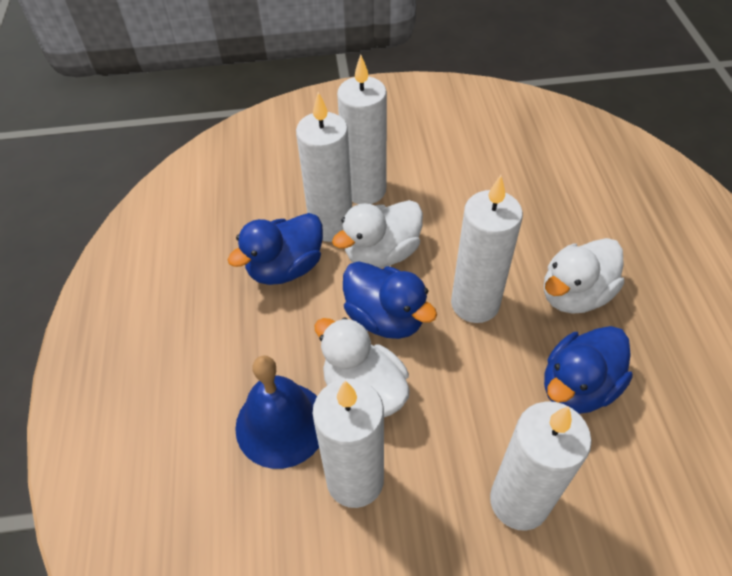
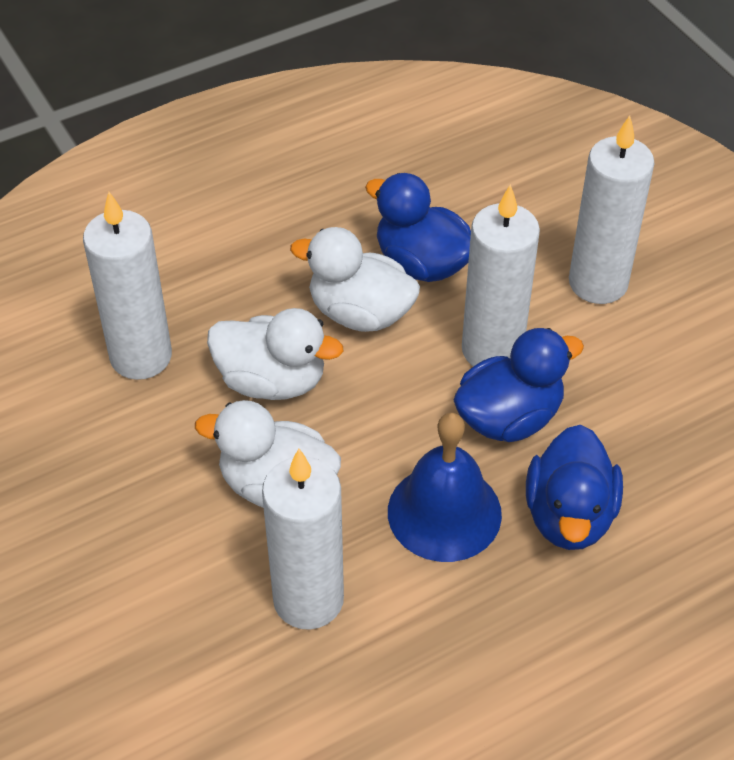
white candle: [296,92,352,242] [312,379,384,508] [337,55,387,204] [451,175,523,323] [490,401,592,531] = 5 -> [83,192,172,380] [262,449,344,630] [462,184,540,367] [569,115,655,304] = 4

